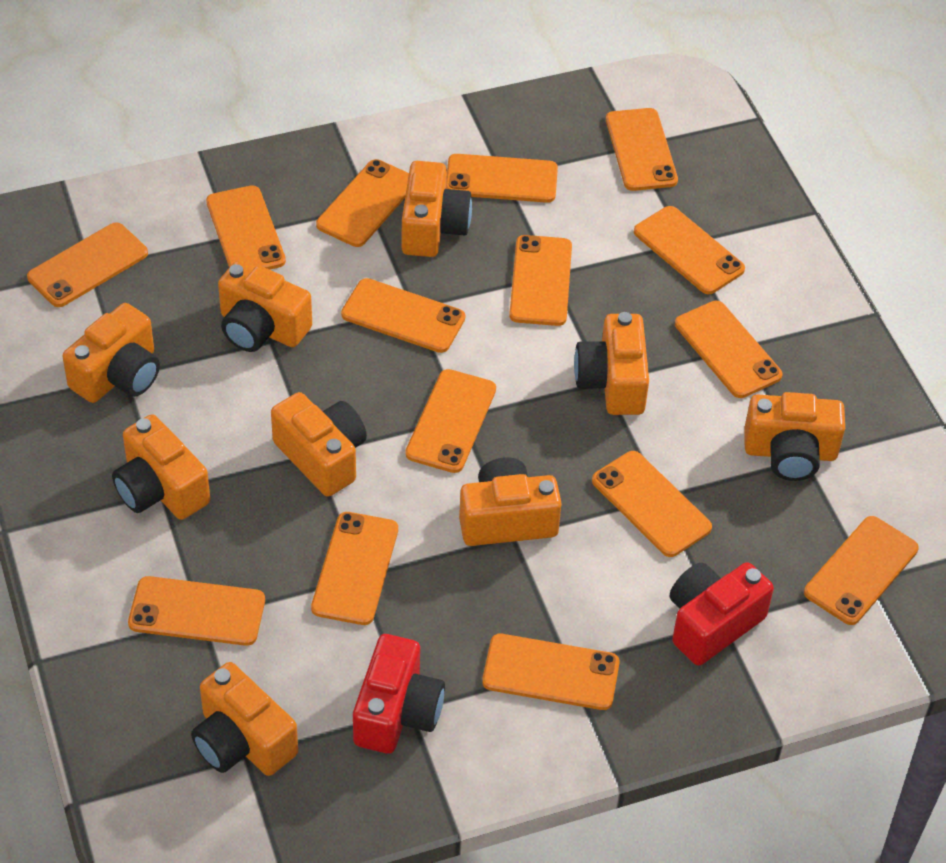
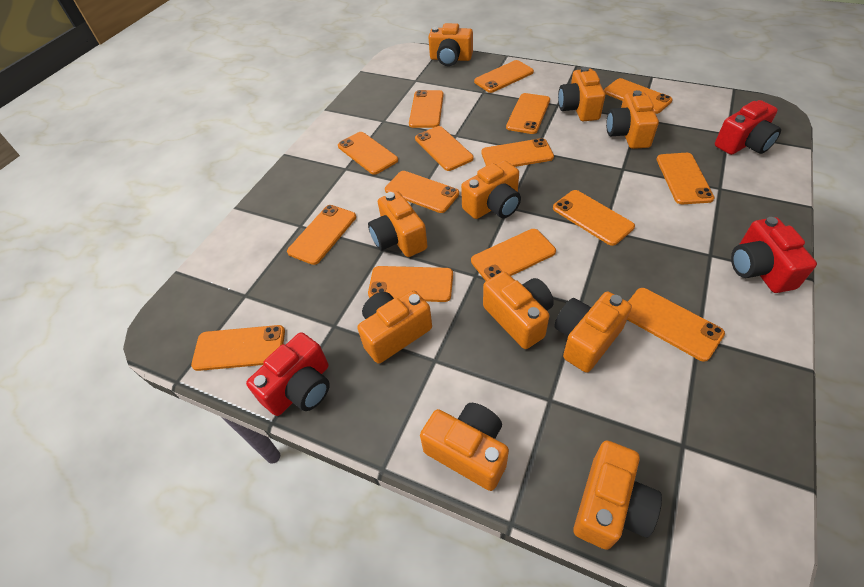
orange camera: [62,303,160,403] [112,414,210,520] [191,662,298,776] [218,260,312,352] [271,392,367,497] [401,161,472,257] [459,457,562,546] [574,312,649,415] [744,392,845,481] = 9 -> [357,290,432,364] [368,191,427,257] [420,403,509,491] [428,23,473,66] [461,160,521,219] [483,272,554,349] [554,292,632,373] [558,67,605,122] [574,440,662,550] [606,90,659,149] = 10
red camera: [353,634,445,754] [670,562,774,666] = 2 -> [246,332,330,416] [715,100,781,155] [731,217,817,293] = 3

